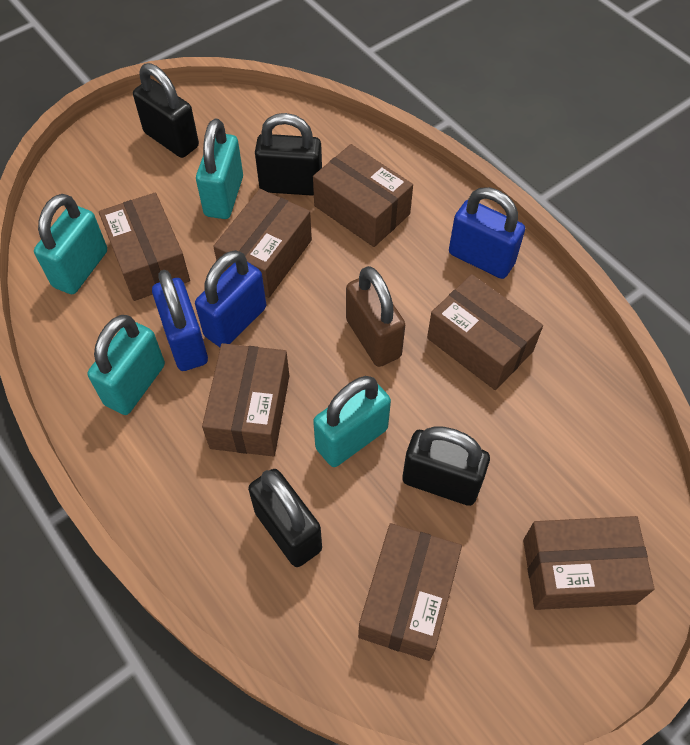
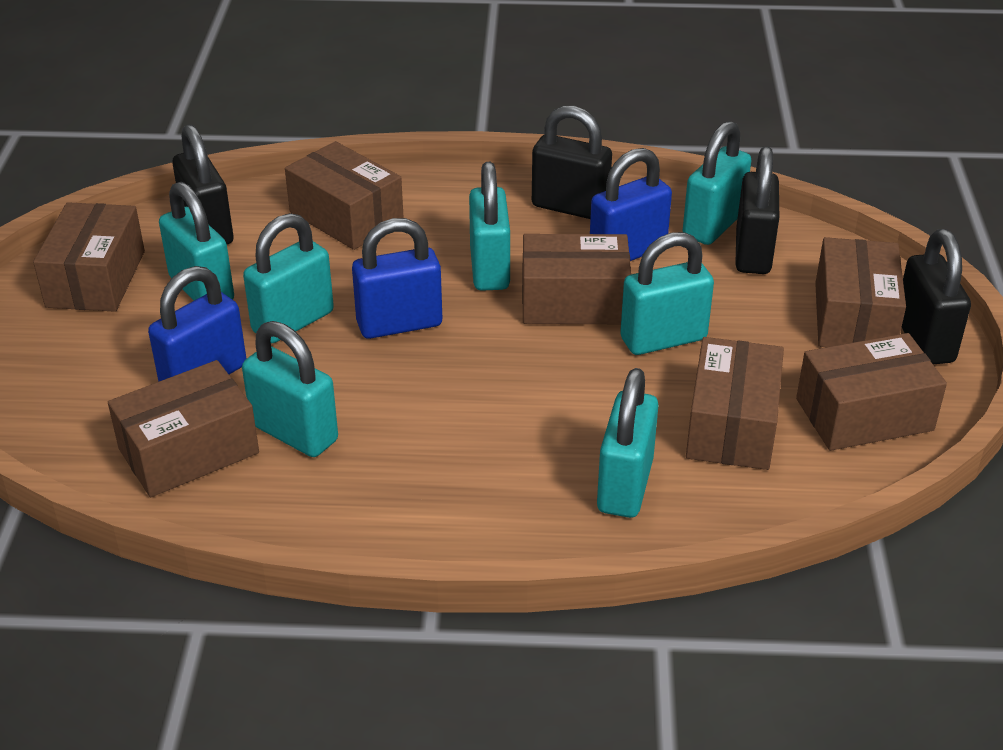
brown padlock: [346,266,405,367] = 1 -> none = 0
turquoise padlock: [34,194,107,294] [88,315,165,415] [196,118,243,219] [313,376,391,467] = 4 -> [159,182,234,300] [242,321,338,457] [243,213,334,343] [469,162,510,291] [597,368,658,518] [620,232,714,355] [683,121,751,245] = 7

